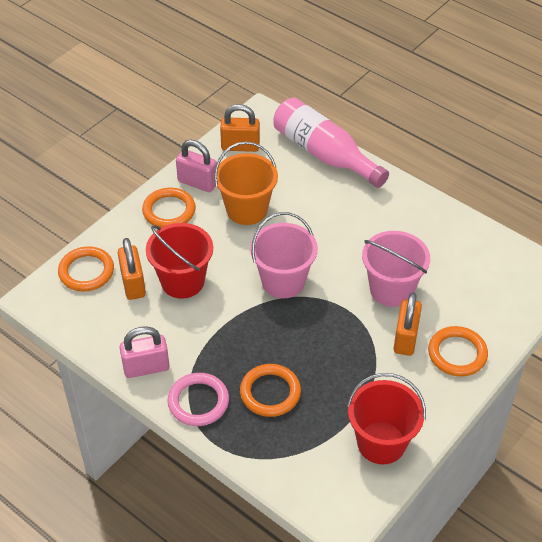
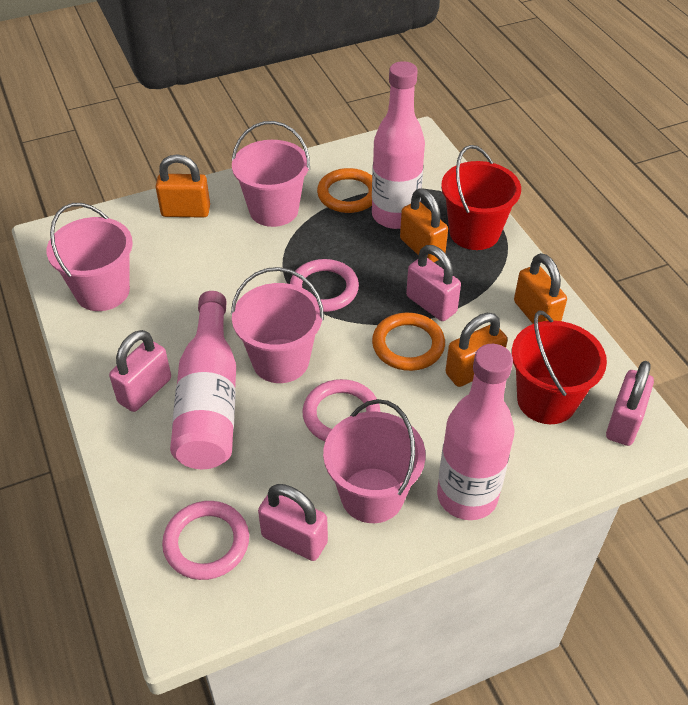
orange bucket: [214,141,278,225] = 1 -> none = 0
orange padlock: [118,238,146,300] [220,104,260,152] [393,292,422,356] = 3 -> [155,154,210,218] [400,189,448,262] [445,313,508,387] [514,253,567,324] = 4
orange ring: [58,246,114,292] [142,188,196,228] [240,364,301,417] [428,326,488,377] = 4 -> [317,168,372,213] [372,313,445,371] = 2
pink bottle: [274,98,389,188] = 1 -> [170,291,236,469] [372,61,425,229] [437,344,514,520] = 3
pink bucket: [250,212,318,298] [362,231,430,307] = 2 -> [46,203,133,311] [231,267,324,383] [232,121,310,227] [323,399,426,523] = 4
pink padlock: [119,326,170,378] [176,140,217,192] = 2 -> [109,330,171,412] [258,484,328,561] [406,245,461,321] [606,361,654,446] = 4
pink ring: [168,373,229,426] = 1 -> [162,501,249,580] [290,259,359,312] [302,379,380,441] = 3

